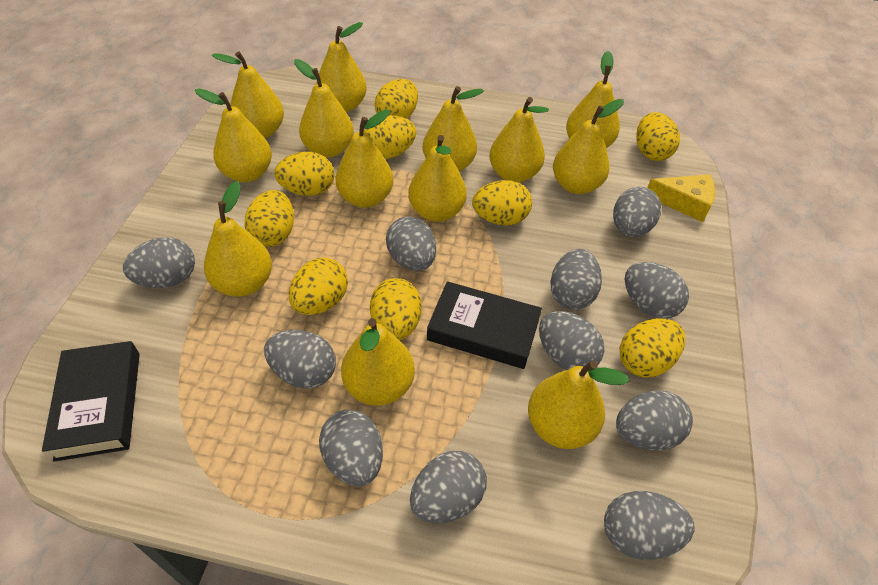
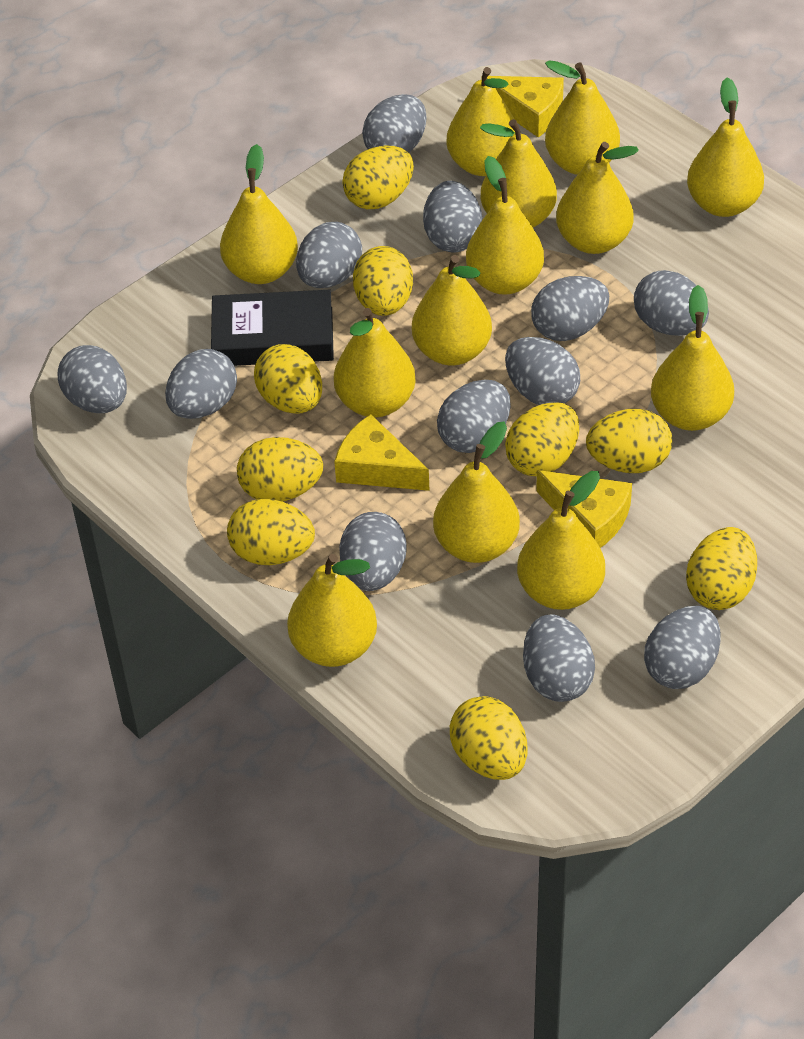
black book: [42,341,140,462] [427,281,542,369] = 2 -> [211,290,334,366] = 1
grey egg: [123,237,195,288] [264,330,336,389] [319,410,383,487] [386,216,436,271] [410,451,487,524] [539,311,604,370] [550,249,602,310] [604,491,695,560] [613,187,661,237] [616,391,693,451] [625,262,689,319] = 11 -> [58,345,127,413] [165,349,237,419] [296,222,362,288] [339,512,407,591] [362,94,427,153] [423,181,482,252] [437,380,511,453] [505,337,580,405] [523,615,595,702] [531,276,609,341] [634,270,709,336] [644,606,721,689] = 12
yellow cheese: [647,174,715,222] = 1 -> [334,414,429,491] [487,76,564,138] [536,470,632,548] = 3

